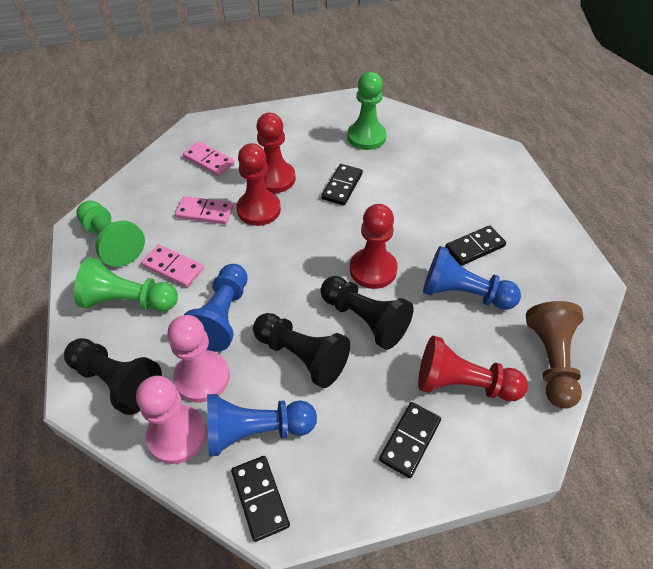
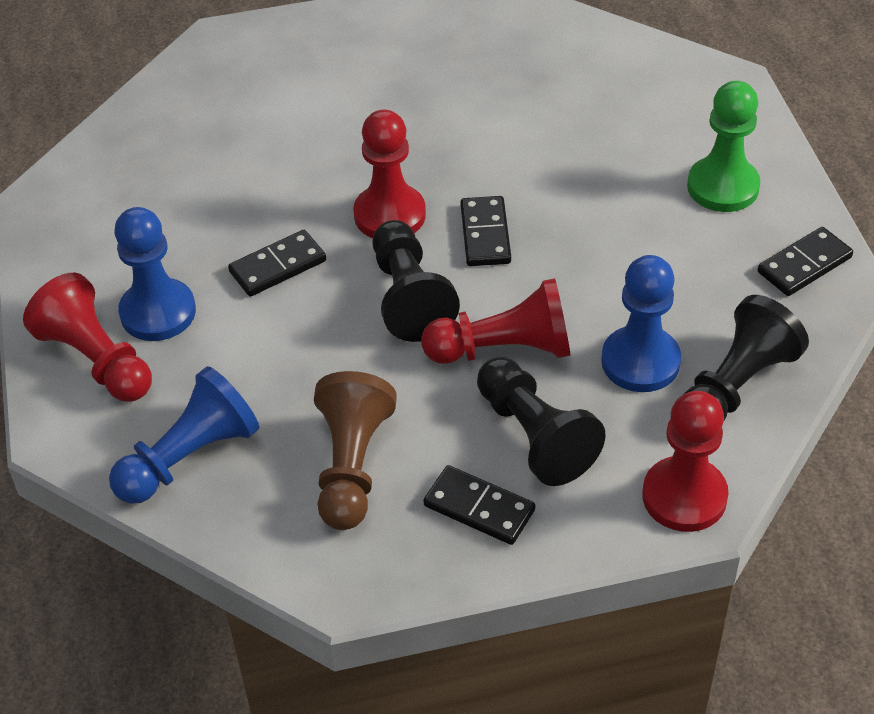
green pawn: [74,257,178,312] [76,200,145,267] [347,72,386,150] = 3 -> [687,81,760,212] = 1
pink domino: [141,244,204,287] [175,196,233,224] [183,142,234,176] = 3 -> none = 0
pink pawn: [136,376,207,464] [168,315,230,403] = 2 -> none = 0

